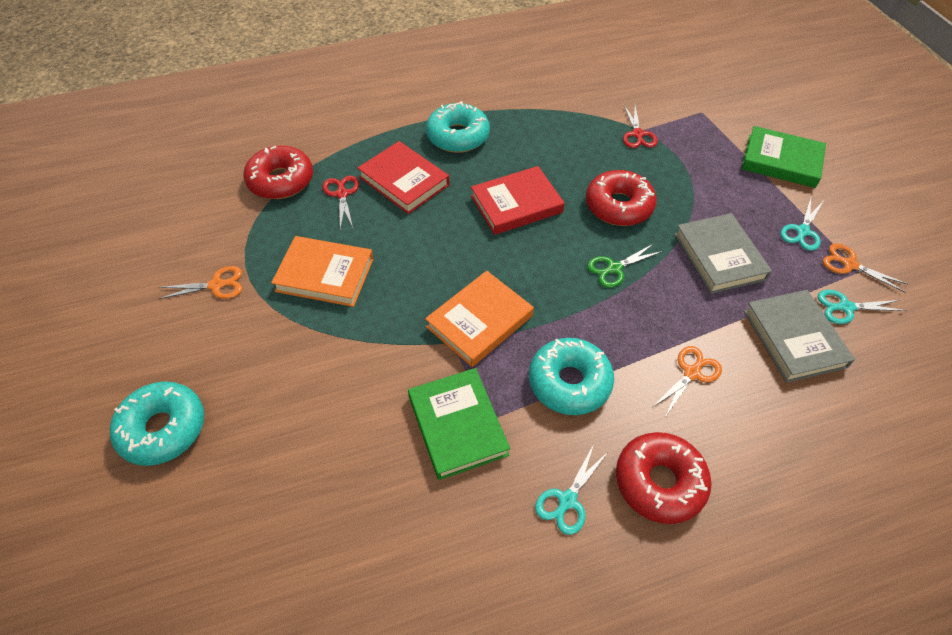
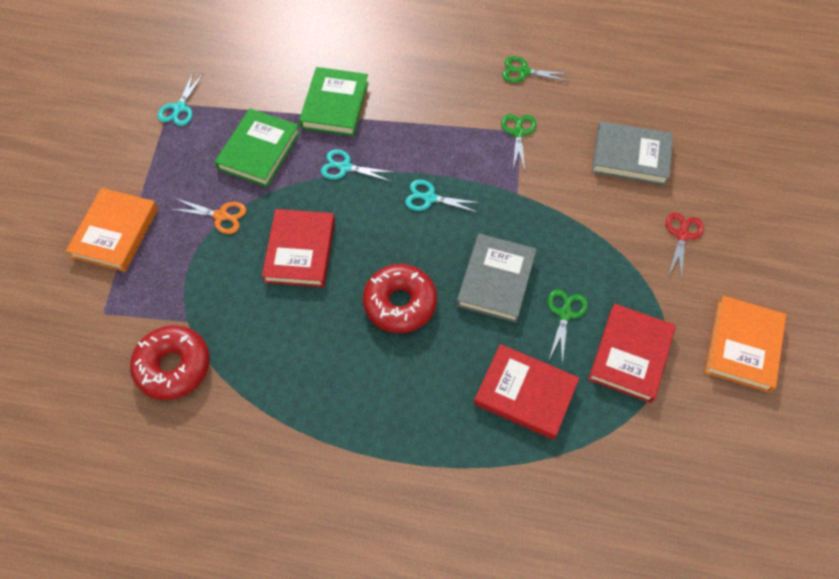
green scissors: [587,244,663,288] = 1 -> [501,114,536,171] [502,56,571,83] [548,289,588,363] = 3
orange scissors: [158,266,242,299] [653,346,722,417] [823,243,908,293] = 3 -> [171,199,246,234] = 1
red book: [358,141,450,214] [471,166,565,235] = 2 -> [262,209,335,287] [474,344,579,440] [588,304,676,403] = 3
red donut: [244,146,313,199] [586,170,657,226] [616,432,711,524] = 3 -> [130,325,210,400] [363,264,437,333] = 2
red scissors: [323,176,359,229] [623,105,658,148] = 2 -> [666,213,704,279] = 1
turquoise donut: [110,381,204,466] [426,101,490,153] [529,338,614,415] = 3 -> none = 0

